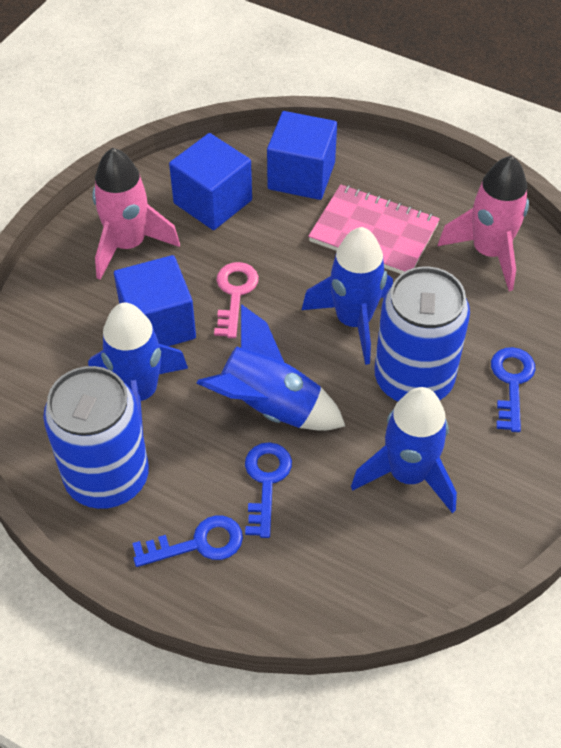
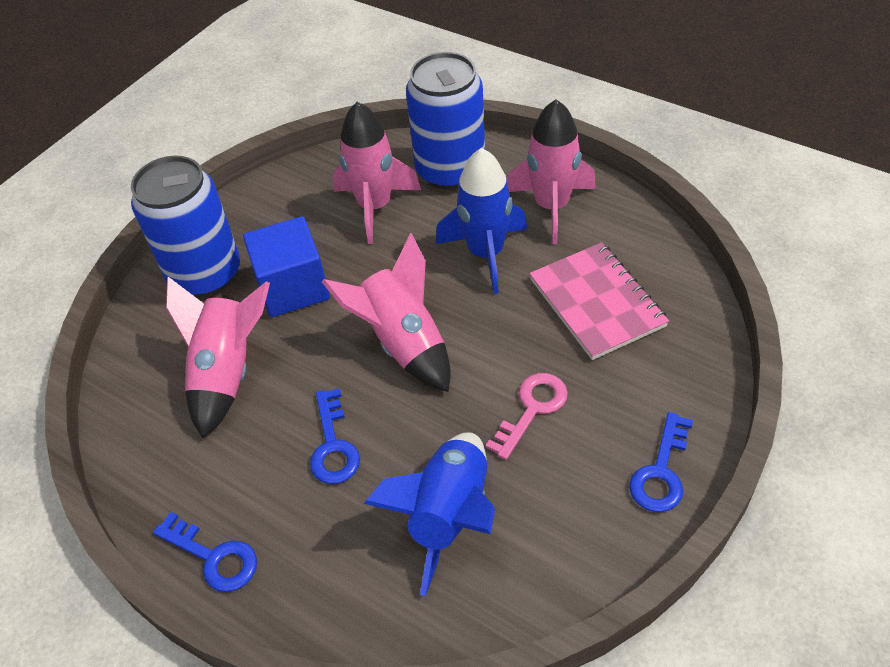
blue cube: [114,255,196,346] [169,133,252,230] [267,111,337,200] = 3 -> [243,216,330,317] = 1
blue rocket: [88,303,188,432] [196,304,345,431] [302,227,393,365] [351,387,457,514] = 4 -> [363,432,495,596] [436,148,527,294] = 2
pink rocket: [92,148,180,280] [438,156,529,291] = 2 -> [166,277,270,438] [322,233,451,392] [333,102,421,244] [507,99,596,244] = 4

